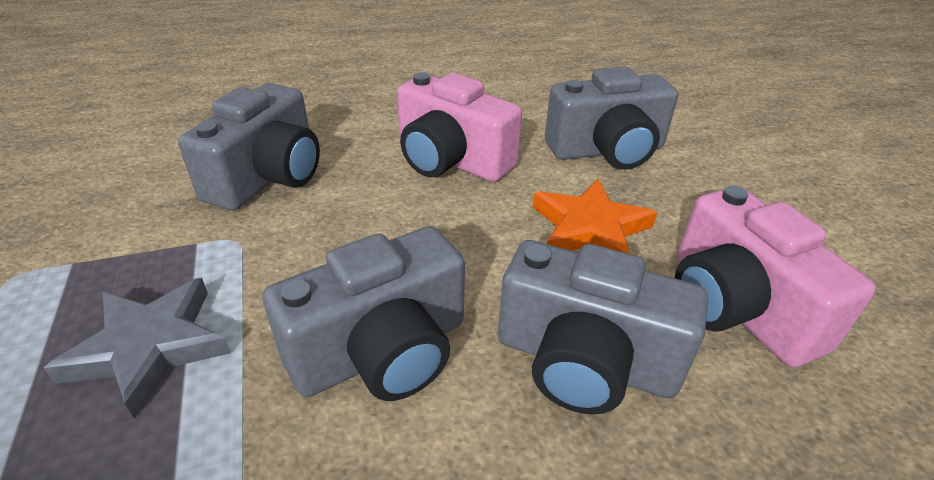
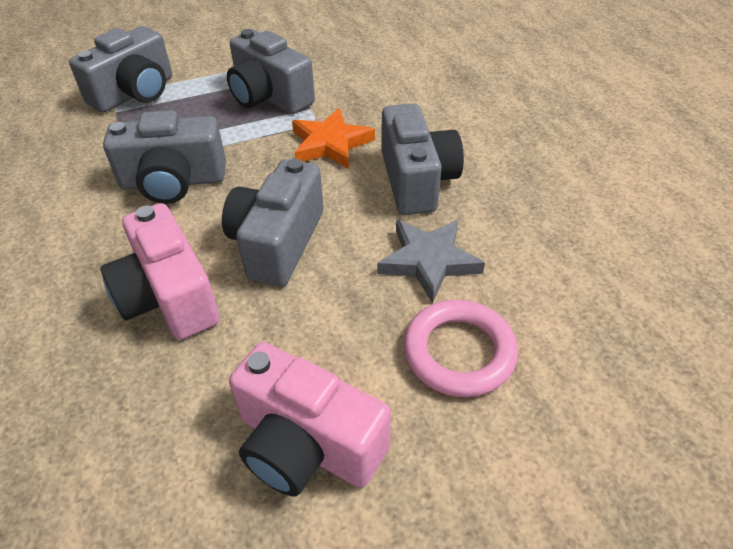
grey camera: [178,83,320,210] [263,226,465,401] [498,240,708,415] [545,66,678,169] = 4 -> [69,26,172,113] [103,110,226,204] [222,159,323,287] [227,29,315,114] [381,103,464,215] = 5
pink ring: none = 0 -> [404,300,518,397] = 1

